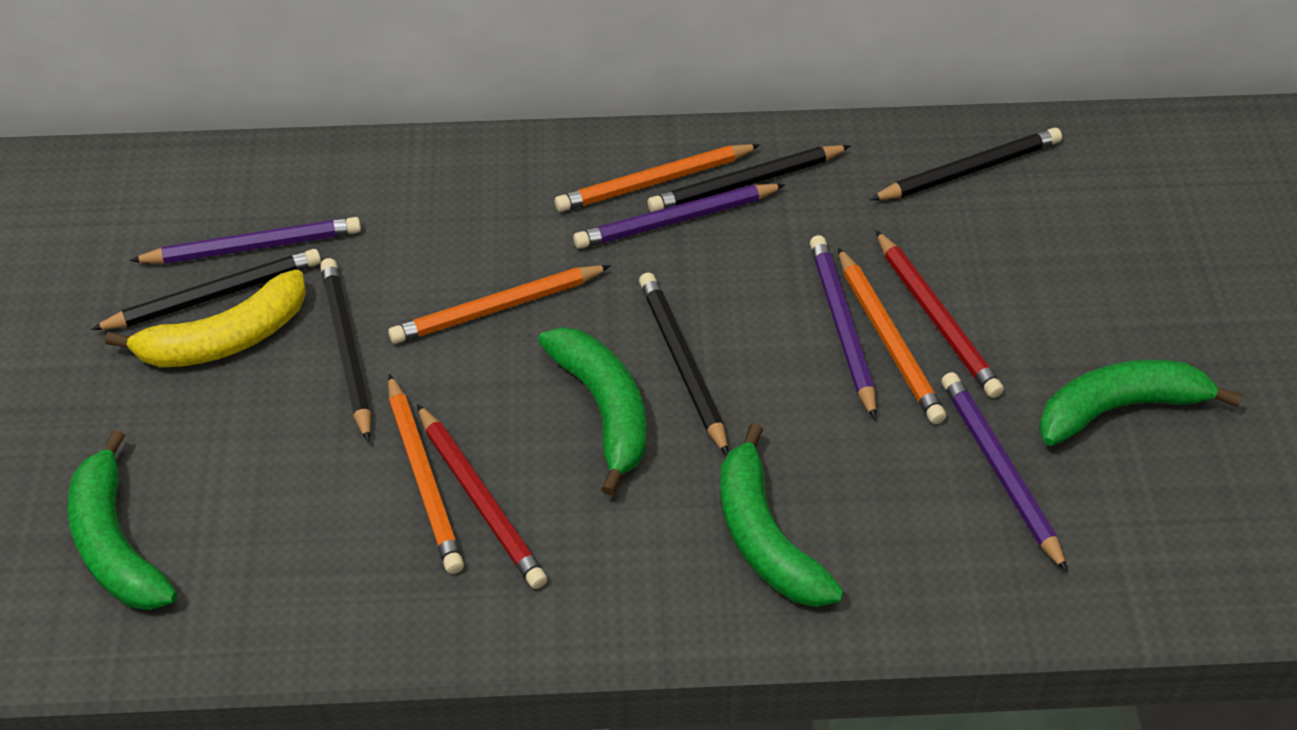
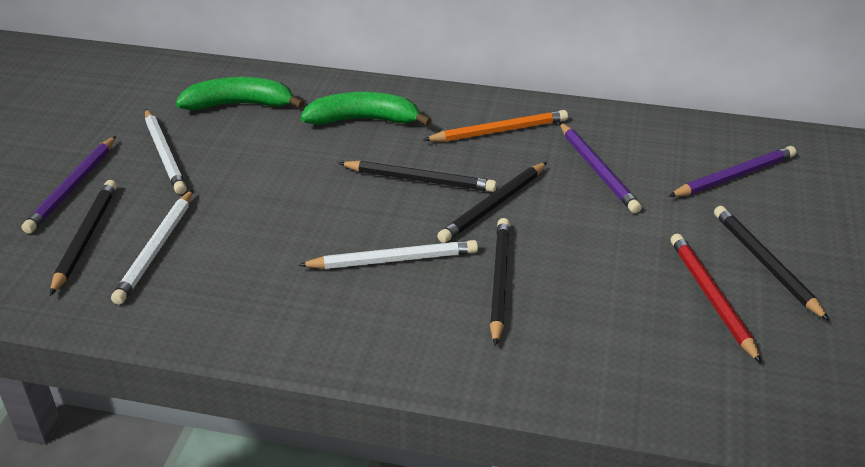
green banana: [67,430,177,610] [538,327,646,496] [720,423,844,607] [1039,360,1242,446] = 4 -> [176,77,304,110] [301,92,432,126] = 2
orange pencil: [388,265,611,344] [388,374,464,574] [555,144,760,212] [838,248,946,424] = 4 -> [423,110,568,142] = 1
purple pencil: [130,217,361,264] [573,184,785,249] [810,235,876,420] [941,372,1068,572] = 4 -> [22,136,116,233] [559,122,642,213] [668,146,796,197] = 3
red pencil: [417,404,547,589] [876,230,1004,398] = 2 -> [671,234,762,363] = 1
white pencil: none = 0 -> [111,189,193,305] [145,109,187,194] [298,240,478,269] = 3
yellow banana: [105,270,306,367] = 1 -> none = 0

